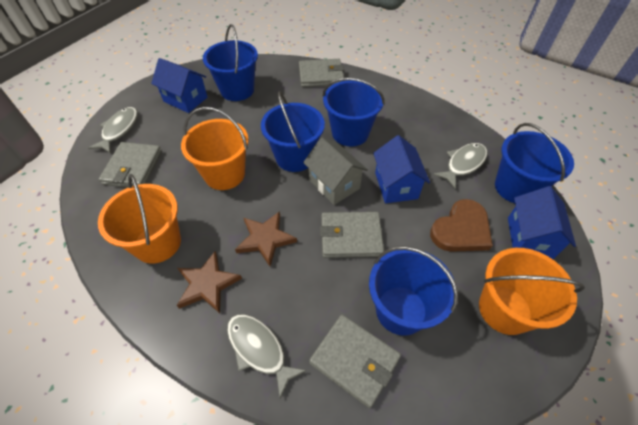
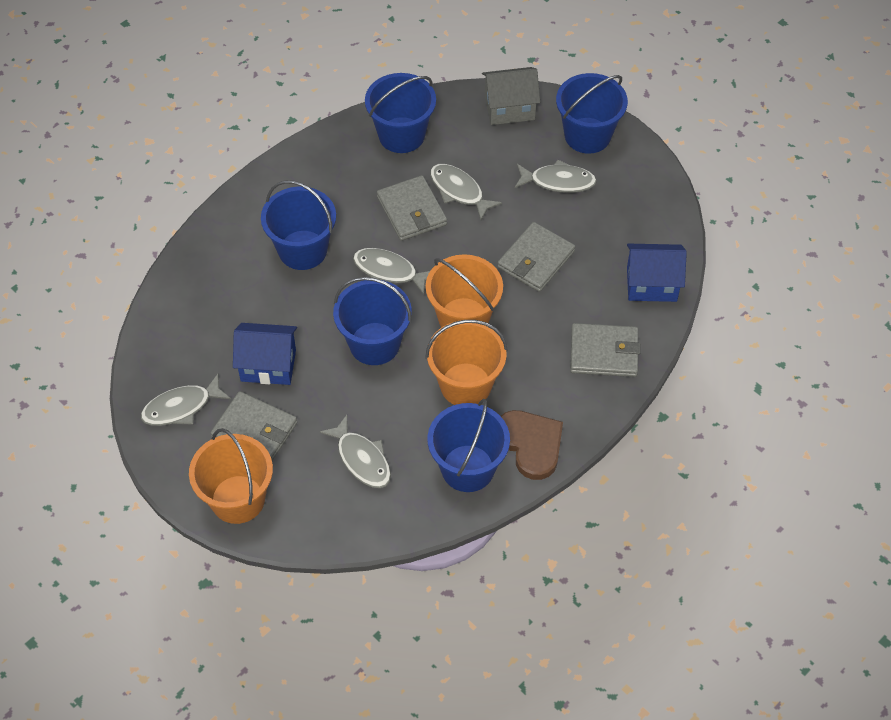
blue house: [151,58,207,113] [373,135,430,203] [508,186,576,259] = 3 -> [233,323,297,385] [627,244,687,302] = 2
brown star: [177,251,242,313] [235,211,297,266] = 2 -> none = 0
grey fish: [88,107,138,154] [227,314,307,398] [433,143,487,189] = 3 -> [141,374,231,426] [319,415,391,488] [353,248,430,295] [430,164,502,220] [515,159,597,193] = 5

